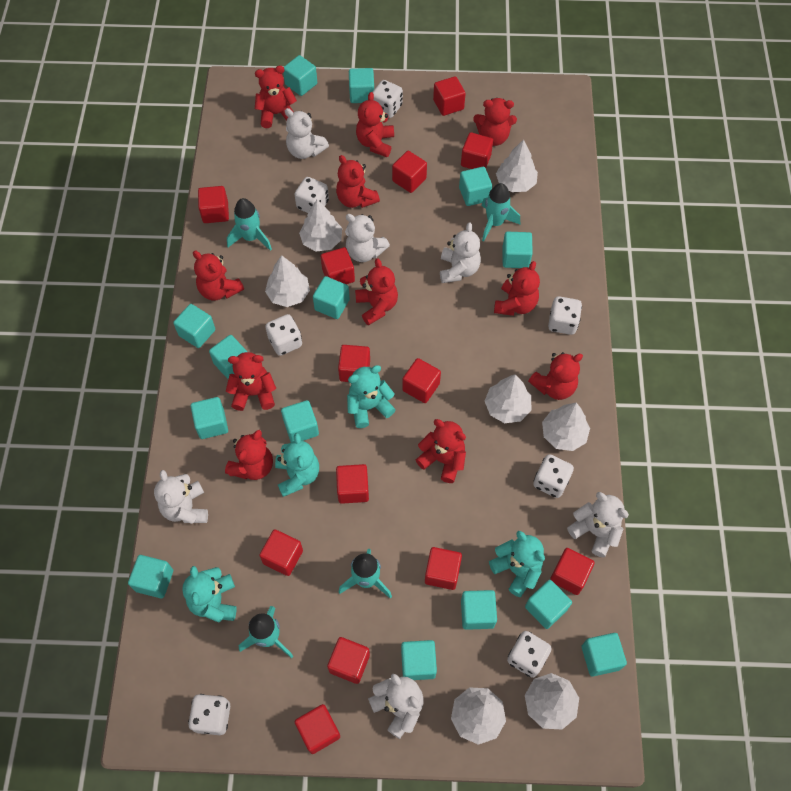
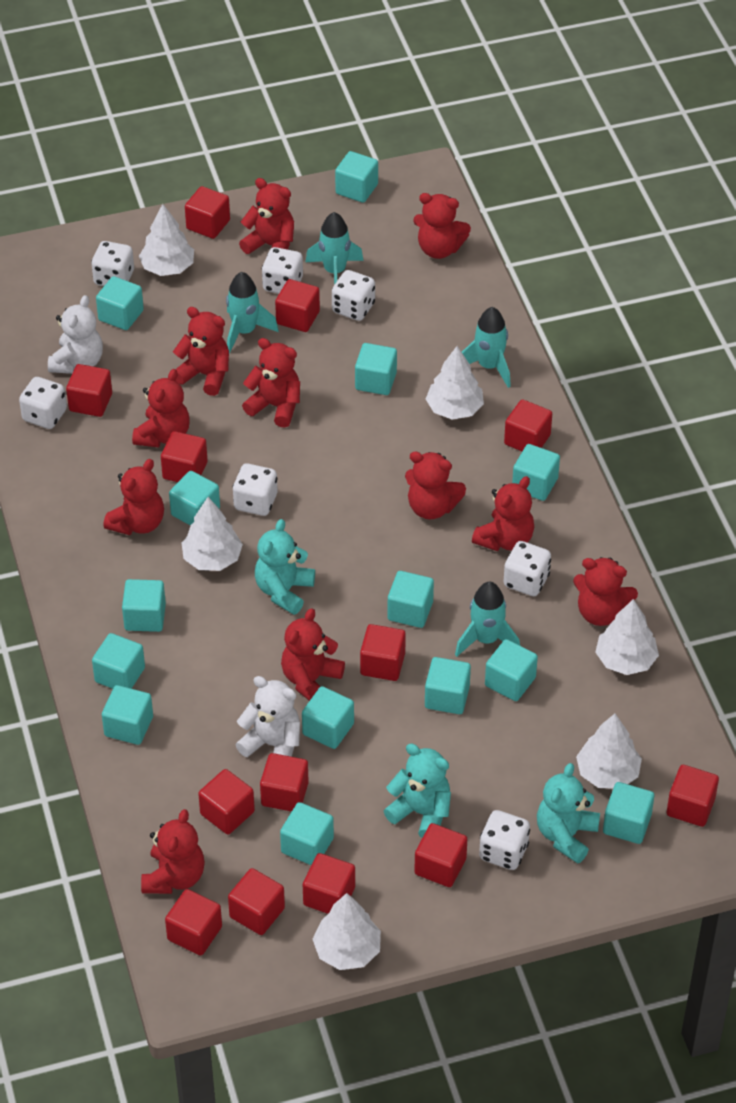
turquoise teddy bear: [182,566,237,623] [275,433,319,497] [347,365,396,428] [489,531,545,597] = 4 -> [255,519,315,615] [384,744,451,838] [537,763,600,863] = 3
white teddy bear: [154,470,208,524] [285,108,329,159] [345,214,390,262] [368,674,424,739] [440,223,481,283] [567,492,629,557] = 6 -> [48,295,103,374] [236,676,300,757] = 2
white tree: [265,255,310,307] [299,199,342,252] [451,687,506,745] [485,374,531,423] [496,139,538,192] [525,673,579,730] [542,403,590,451] = 7 -> [139,204,194,276] [182,497,243,571] [313,893,381,970] [426,346,484,420] [576,713,642,788] [595,599,659,675] = 6

